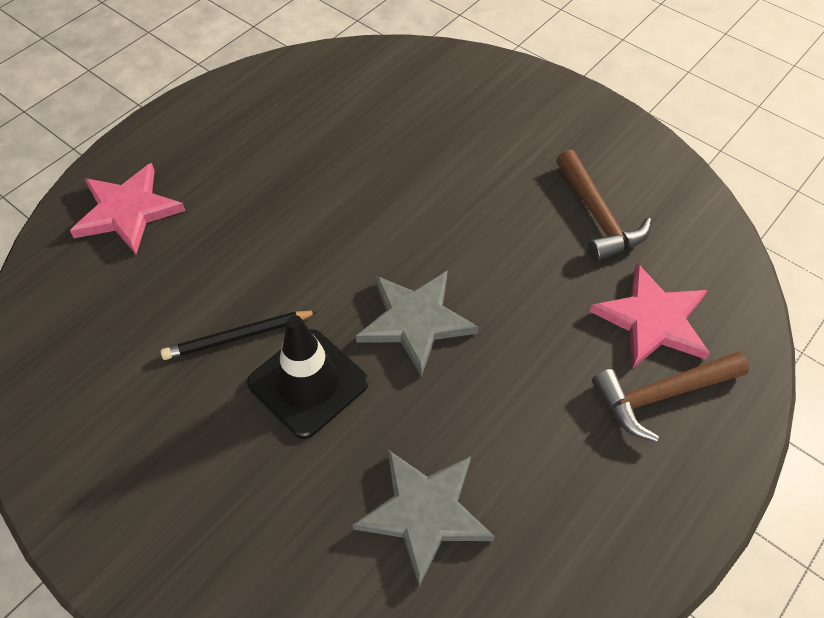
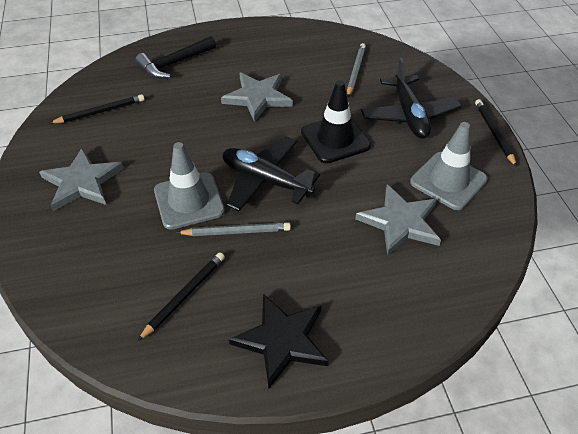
black hammer: none = 0 -> [135,36,216,79] = 1
black pencil: [161,310,318,360] = 1 -> [50,94,145,124] [138,252,225,341] [475,99,517,167] = 3
black plane: none = 0 -> [223,136,320,211] [361,58,462,139] = 2
black star: none = 0 -> [229,294,329,388] = 1
brown hammer: [556,150,651,261] [592,352,749,442] = 2 -> none = 0
grey pencil: none = 0 -> [177,222,291,236] [347,43,366,97] = 2
grey star: [352,450,495,586] [356,271,479,377] = 2 -> [39,147,123,211] [221,72,293,122] [355,184,441,256] = 3
grey traffic cone: none = 0 -> [154,142,225,230] [410,122,488,210] = 2
pink star: [70,163,185,254] [589,263,710,369] = 2 -> none = 0

